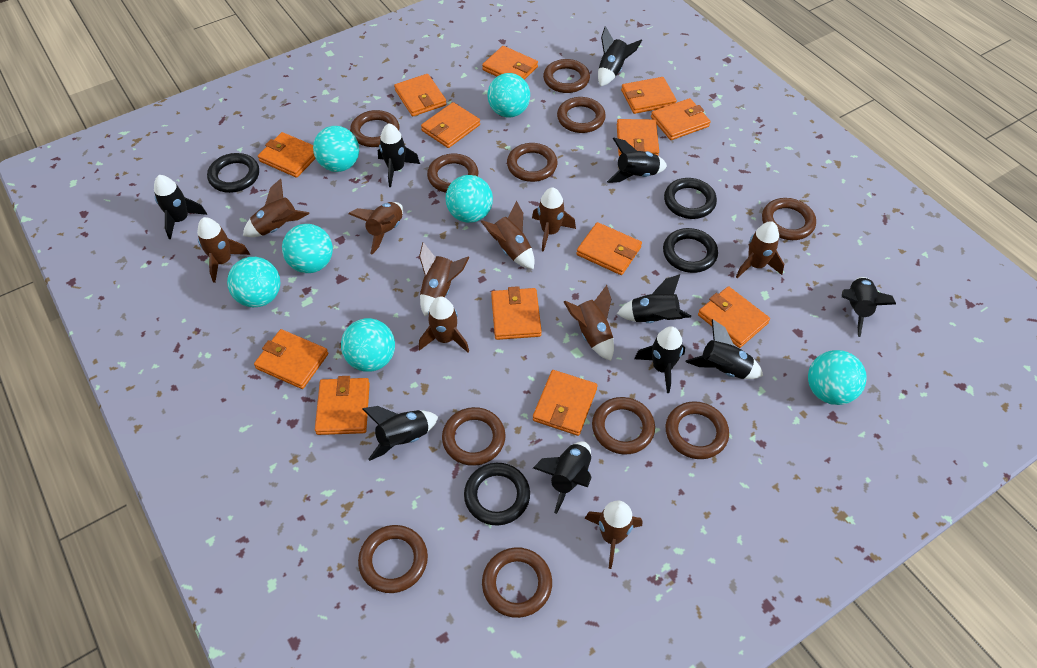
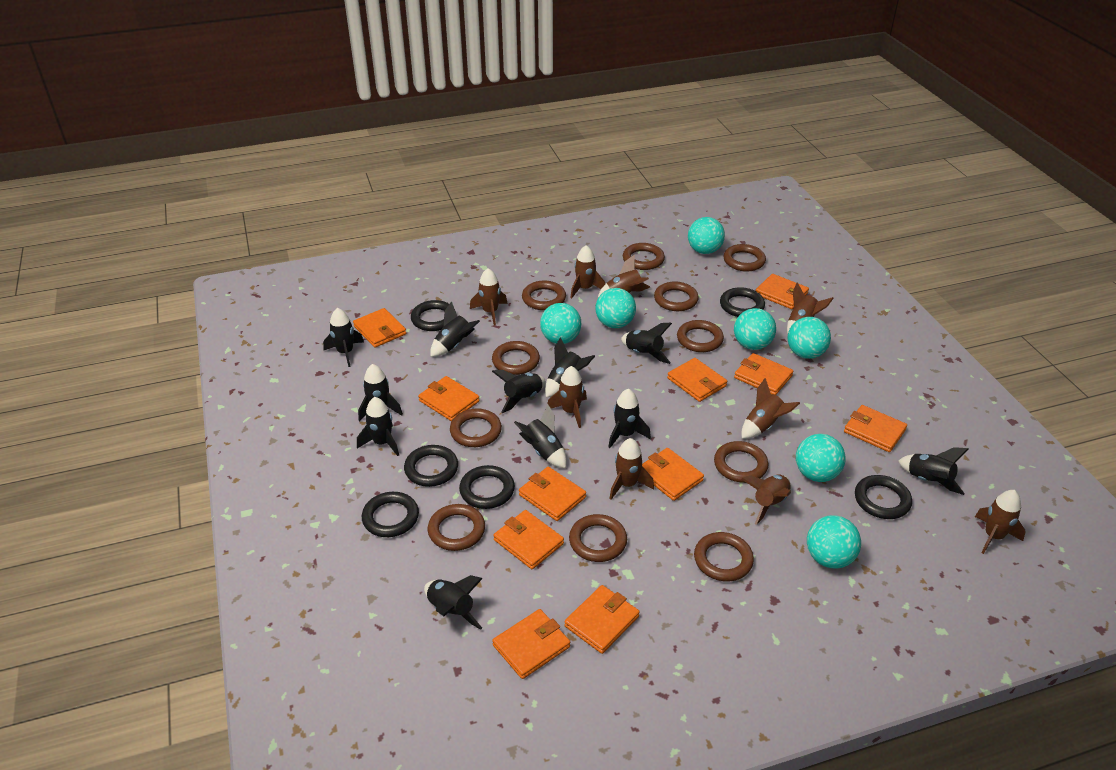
black ring: [207,153,259,193] [464,463,530,526] [663,228,718,273] [664,178,717,219] = 4 -> [362,492,419,537] [404,445,458,487] [411,300,456,331] [459,465,515,509] [720,287,765,317] [855,475,912,519] = 6
black rocket: [154,175,207,239] [362,406,438,461] [378,123,420,187] [533,441,592,514] [598,26,642,86] [607,138,667,183] [617,274,691,323] [634,326,685,393] [686,319,763,379] [841,277,896,337] = 10 -> [323,308,364,367] [357,397,399,456] [358,364,403,421] [424,575,483,630] [430,301,480,357] [492,370,546,413] [514,405,567,468] [545,337,595,398] [608,389,651,448] [621,323,672,364] [898,447,968,495] = 11
brown rocket: [197,217,250,283] [243,179,310,237] [348,202,403,254] [419,242,469,316] [419,296,469,352] [480,201,534,269] [532,187,576,252] [564,285,614,361] [585,501,642,569] [736,221,784,278] = 10 -> [470,268,507,325] [547,366,587,428] [570,245,605,298] [597,255,650,298] [609,438,654,500] [741,378,800,439] [742,475,791,525] [787,282,834,334] [975,490,1026,554] = 9
orange wallet: [254,329,328,389] [258,132,316,178] [315,376,370,435] [394,74,446,116] [421,102,480,148] [482,46,538,80] [491,286,542,340] [533,370,597,436] [576,222,642,275] [617,119,659,156] [621,77,677,114] [651,98,711,140] [698,286,770,348] = 13 -> [353,308,406,347] [418,376,480,421] [492,609,570,679] [493,510,564,569] [519,467,586,521] [564,585,640,654] [642,448,704,501] [667,358,727,402] [734,353,793,395] [756,274,809,309] [844,405,907,452] = 11

